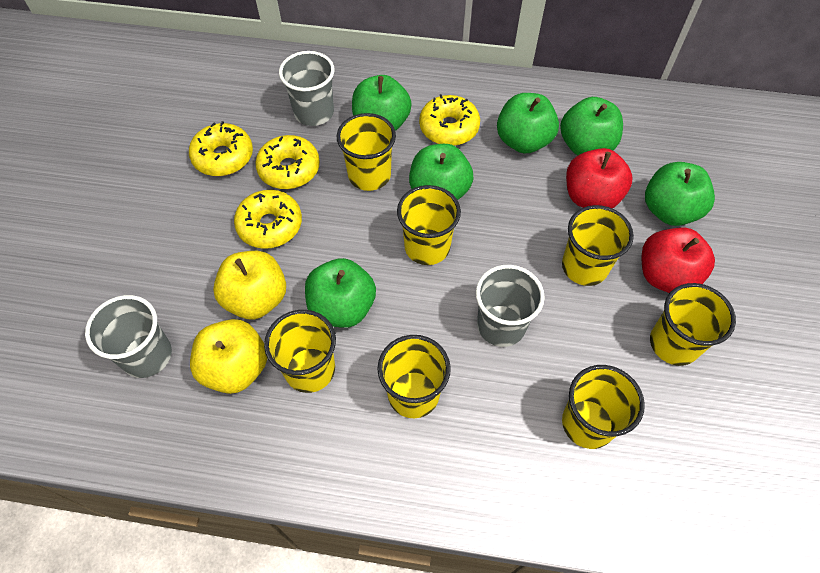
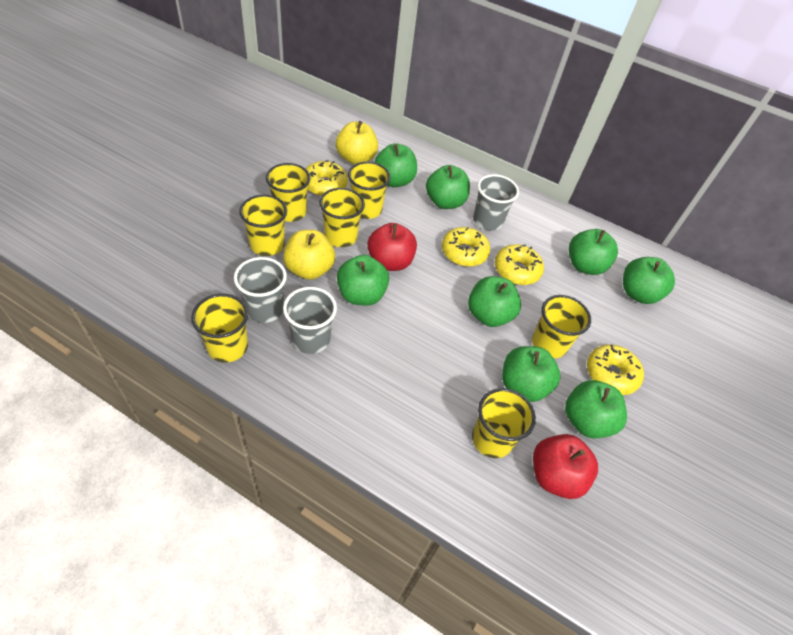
green apple: [305,258,376,328] [352,75,412,131] [409,144,473,200] [497,93,559,154] [560,97,623,155] [645,162,715,226] = 6 -> [337,255,389,306] [375,143,417,187] [426,165,470,209] [468,276,521,327] [502,346,560,402] [565,380,627,438] [569,229,618,275] [623,257,675,304] = 8

